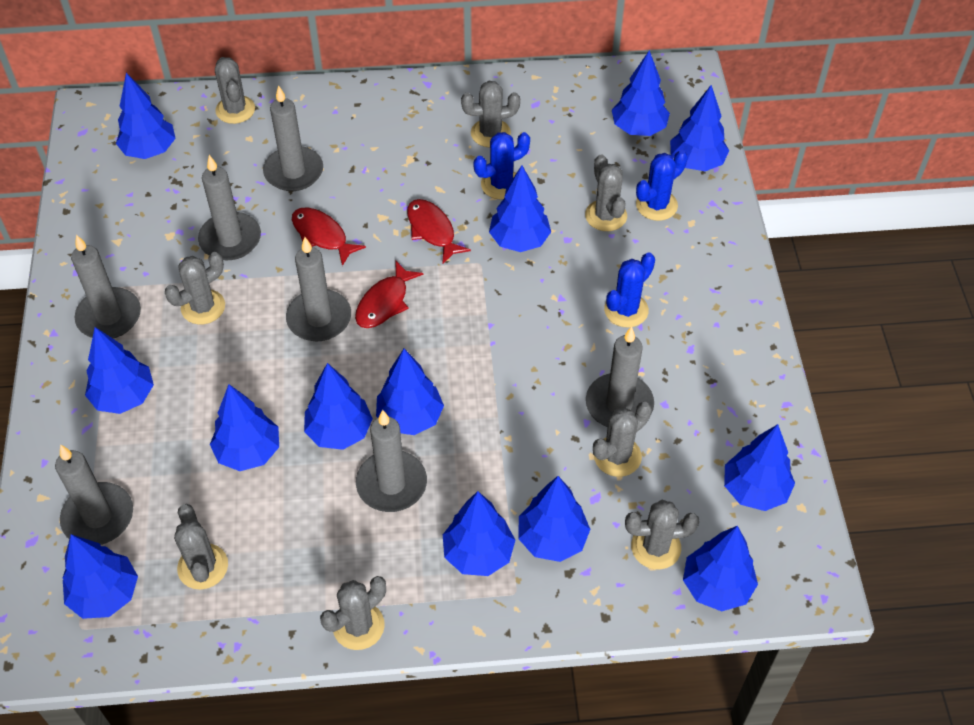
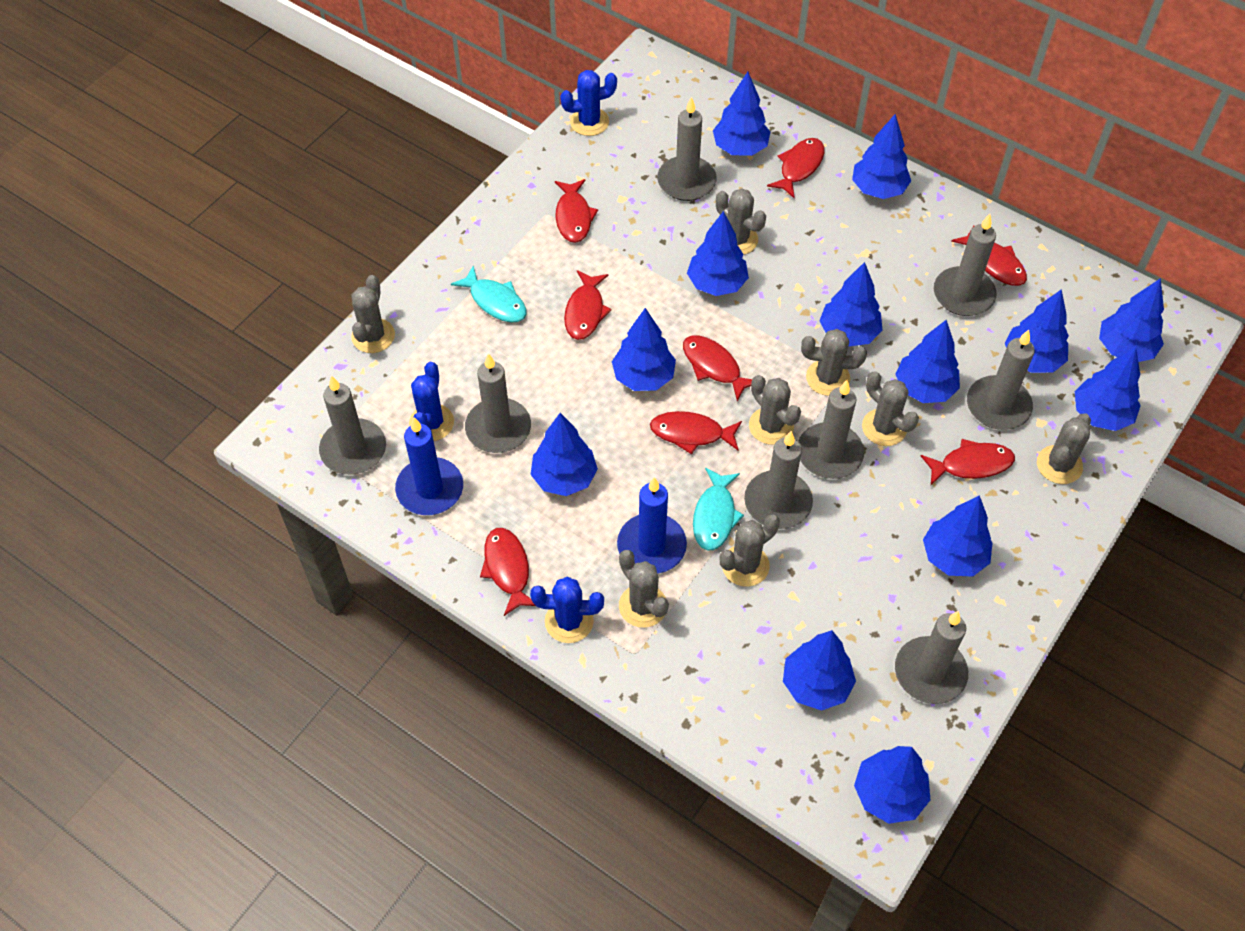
blue candle: none = 0 -> [395,417,463,515] [617,477,687,574] = 2
grey candle: [55,445,133,545] [71,235,141,338] [198,155,261,260] [263,85,323,191] [286,237,351,341] [356,410,427,512] [586,326,654,427] = 7 -> [319,375,386,475] [465,353,531,453] [657,97,717,201] [744,431,813,529] [798,380,864,479] [895,611,968,704] [934,214,997,316] [967,330,1035,430] = 8
red fish: [292,207,366,266] [355,260,424,328] [407,199,471,265] = 3 -> [480,528,536,616] [555,179,598,243] [564,270,611,340] [650,411,742,454] [683,336,752,401] [767,138,825,198] [921,439,1015,485] [951,226,1027,286] = 8
turquoise fish: none = 0 -> [451,266,527,322] [693,468,744,551] = 2

